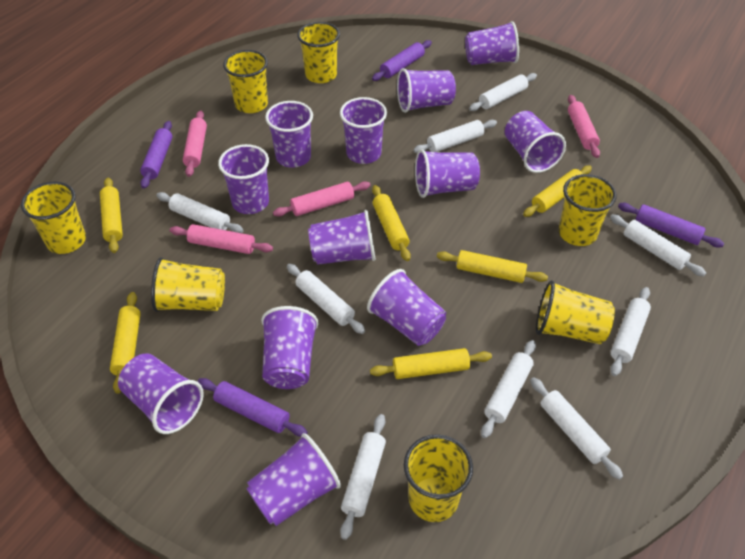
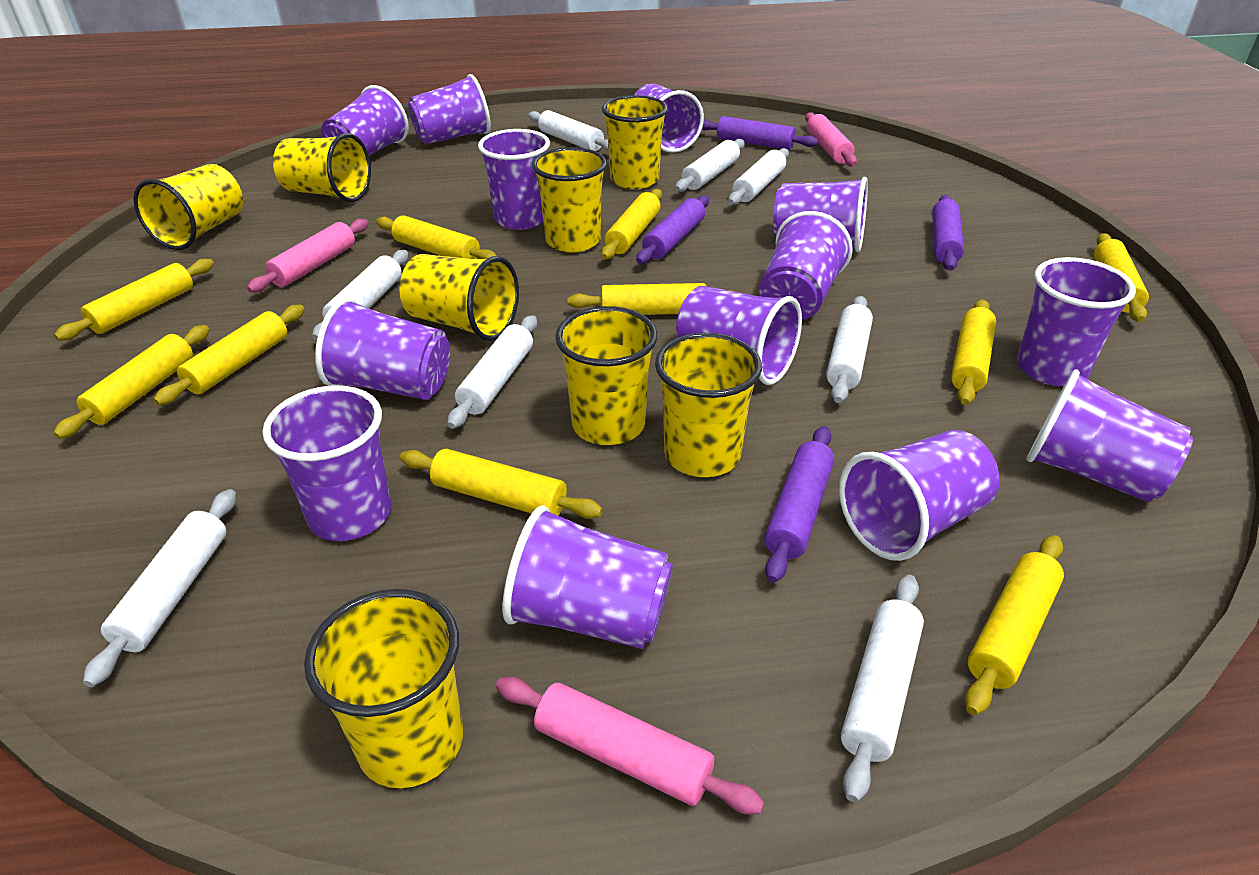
pink rolling pin: [170,224,273,254] [183,110,207,177] [273,181,370,217] [568,95,600,158] = 4 -> [247,219,368,293] [496,677,765,815] [805,112,857,167] = 3
purple cup: [118,353,204,434] [218,144,269,214] [246,433,341,526] [261,306,319,389] [265,101,313,168] [308,210,375,265] [340,97,387,164] [367,269,446,346] [397,68,456,113] [415,149,480,198] [465,21,519,65] [505,111,566,173] = 12 -> [262,385,391,541] [315,298,450,400] [321,85,409,156] [408,74,491,144] [478,129,550,230] [502,505,673,649] [634,83,704,153] [676,286,802,385] [759,211,853,320] [773,177,868,252] [839,430,1000,561] [1017,257,1136,386] [1027,369,1193,502] = 13
white rolling pin: [156,192,244,233] [287,264,365,334] [340,414,386,540] [413,120,497,153] [469,73,537,111] [481,340,536,438] [530,377,623,480] [610,214,706,277] [610,287,651,376] = 9 -> [83,489,236,687] [312,250,408,340] [447,315,537,429] [528,110,609,151] [675,139,745,192] [728,148,789,205] [826,296,873,403] [841,575,924,802] = 8
yellow cup: [21,182,86,254] [151,257,225,312] [223,50,268,113] [297,22,340,83] [404,434,473,522] [536,280,615,344] [559,174,616,246] = 7 -> [133,164,243,250] [273,133,371,202] [304,589,463,788] [399,254,519,341] [532,147,607,252] [555,306,657,445] [602,95,668,189] [655,333,762,477] = 8
yellow rolling pin: [100,178,123,253] [110,292,141,394] [370,348,492,379] [372,185,411,261] [437,250,548,283] [523,166,592,217] = 6 -> [53,325,209,439] [54,259,214,341] [154,305,304,405] [376,215,497,259] [400,449,603,519] [567,283,734,315] [601,189,662,260] [951,299,996,405] [964,535,1064,715] [1094,233,1149,322] = 10

